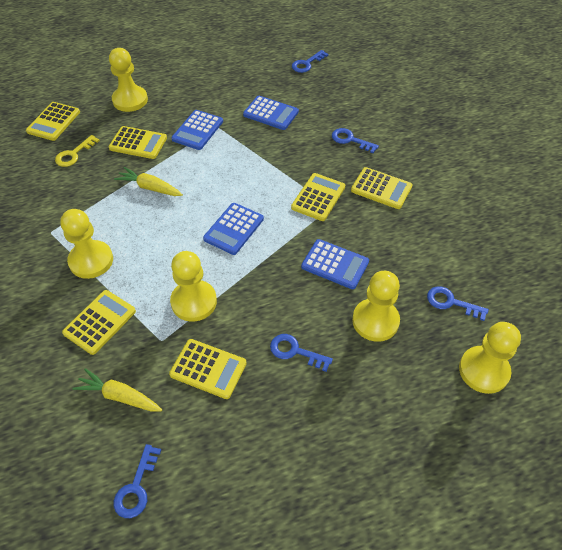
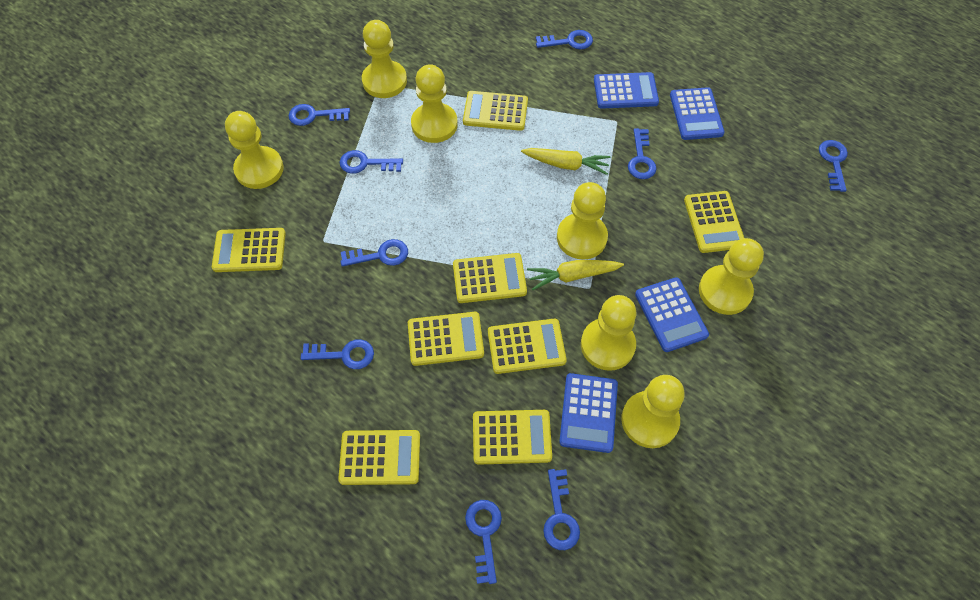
blue key: [114,444,161,518] [270,334,333,372] [292,50,329,73] [332,128,379,153] [427,286,489,321] = 5 -> [289,104,350,126] [301,339,374,369] [340,150,403,174] [340,239,408,267] [465,500,502,584] [536,30,593,49] [543,469,580,550] [628,128,657,179] [819,140,848,192] = 9
yellow calculator: [26,102,80,141] [62,290,136,355] [109,126,167,159] [169,339,247,399] [291,173,345,221] [351,167,413,209] = 6 -> [212,228,286,272] [338,430,420,485] [408,312,484,366] [453,253,527,303] [463,91,528,131] [473,410,552,465] [488,319,567,374] [684,191,744,253] = 8
yellow key: [55,135,100,167] = 1 -> none = 0
yellow pawn: [60,209,113,279] [109,48,148,112] [170,251,217,322] [352,271,400,342] [459,322,521,394] = 5 -> [225,111,284,189] [362,20,407,98] [411,64,458,143] [557,182,608,260] [581,295,636,371] [621,375,684,448] [699,238,764,315] = 7

